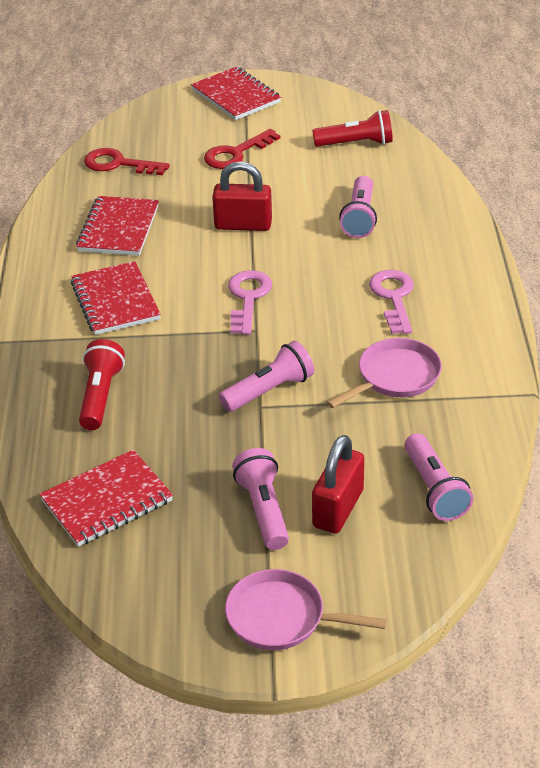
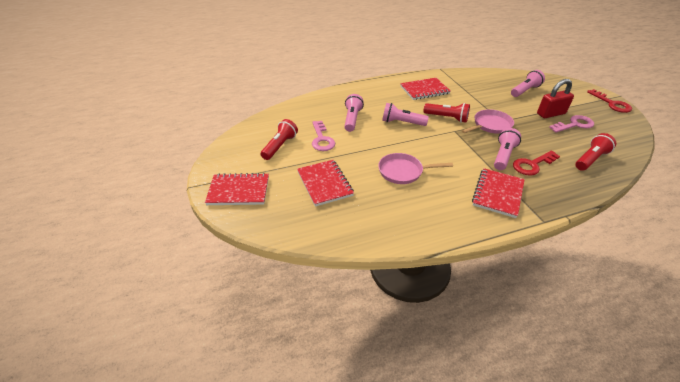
red flashlight: [79,339,125,430] [312,110,393,147] = 2 -> [261,119,298,160] [424,103,470,123] [575,133,616,171] = 3
red padlock: [212,161,272,231] [312,435,364,534] = 2 -> [537,79,574,118] = 1

